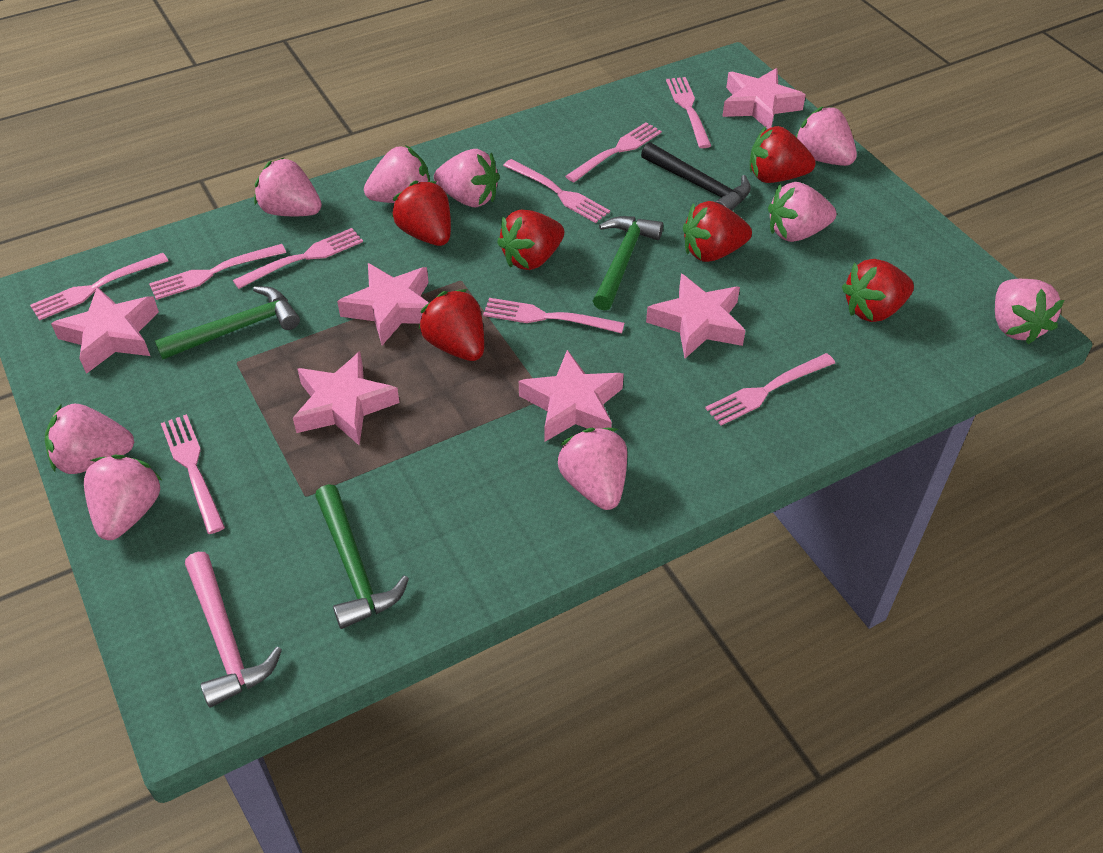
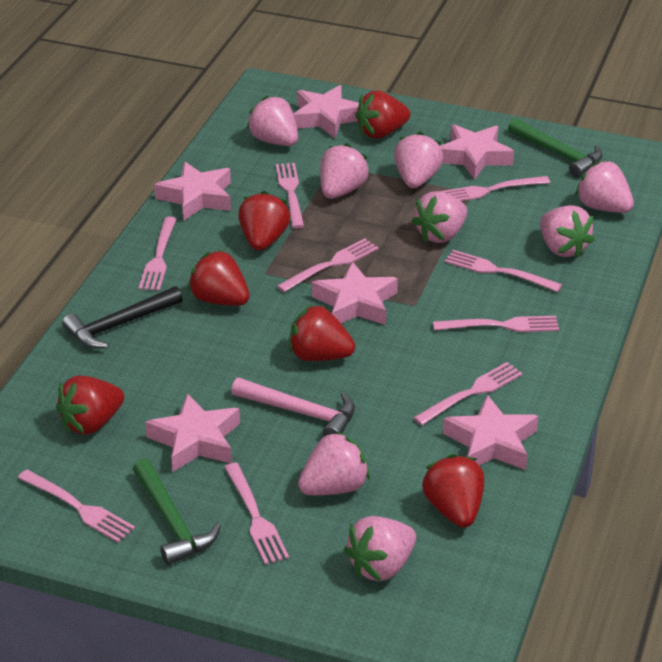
green hammer: [155,286,300,359] [315,484,409,629] [593,216,663,311] = 3 -> [133,459,221,565] [508,118,603,178] = 2
pink strawberry: [44,404,134,474] [84,455,163,540] [254,158,322,216] [364,145,430,203] [434,149,500,207] [557,428,627,510] [768,182,836,242] [796,106,857,166] [995,279,1064,344] = 9 -> [247,95,298,146] [298,431,370,495] [320,143,370,199] [344,516,416,581] [394,132,444,188] [411,191,467,243] [540,205,595,258] [575,161,634,213] = 8

